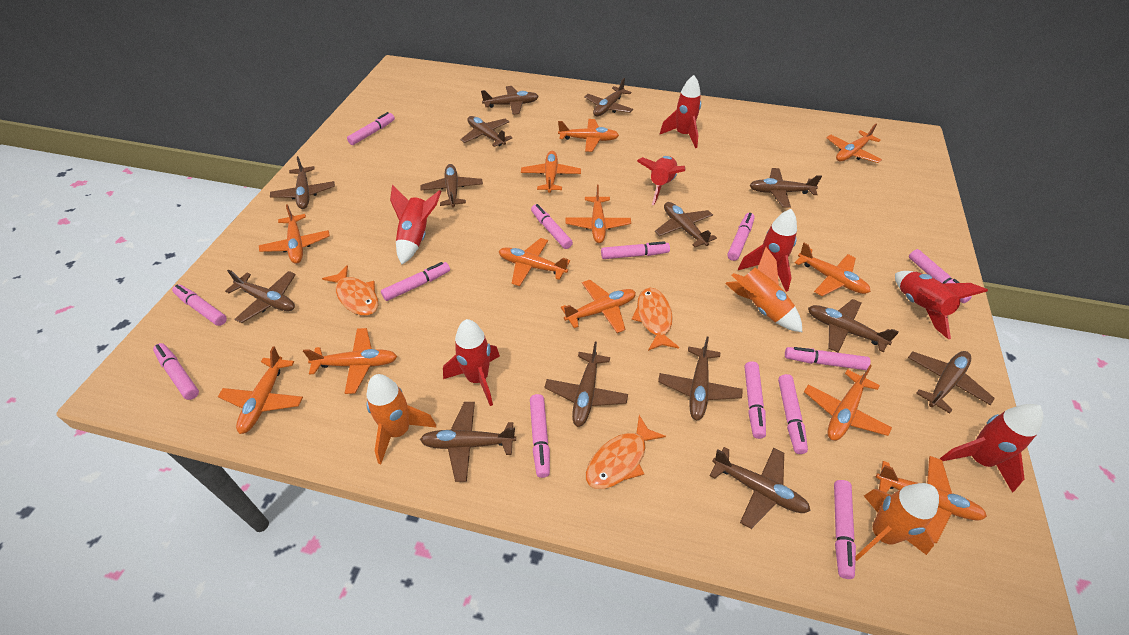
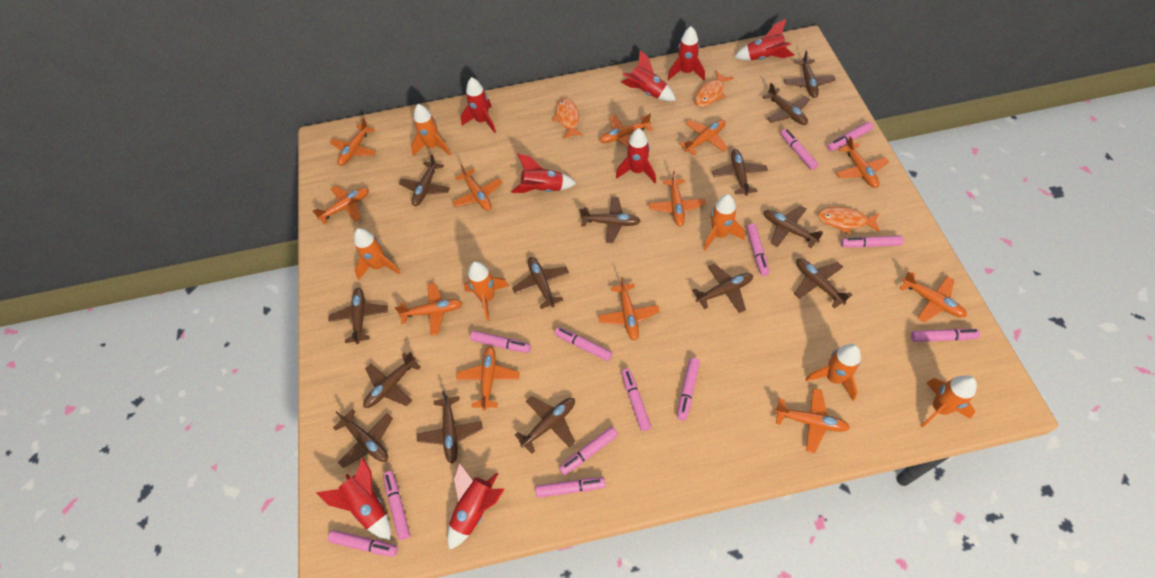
orange rocket: [366,374,436,464] [725,247,802,332] [855,483,939,561] = 3 -> [354,228,400,280] [411,104,451,156] [464,261,509,321] [703,194,745,251] [806,344,861,401] [921,375,977,428] = 6
red rocket: [390,185,442,264] [443,319,500,406] [637,156,685,205] [660,75,701,148] [738,209,797,292] [895,271,988,339] [940,404,1043,493] = 7 -> [317,458,391,540] [447,462,504,550] [461,77,496,133] [511,153,577,193] [616,128,656,183] [621,50,676,101] [668,26,705,81] [734,18,794,60] = 8

